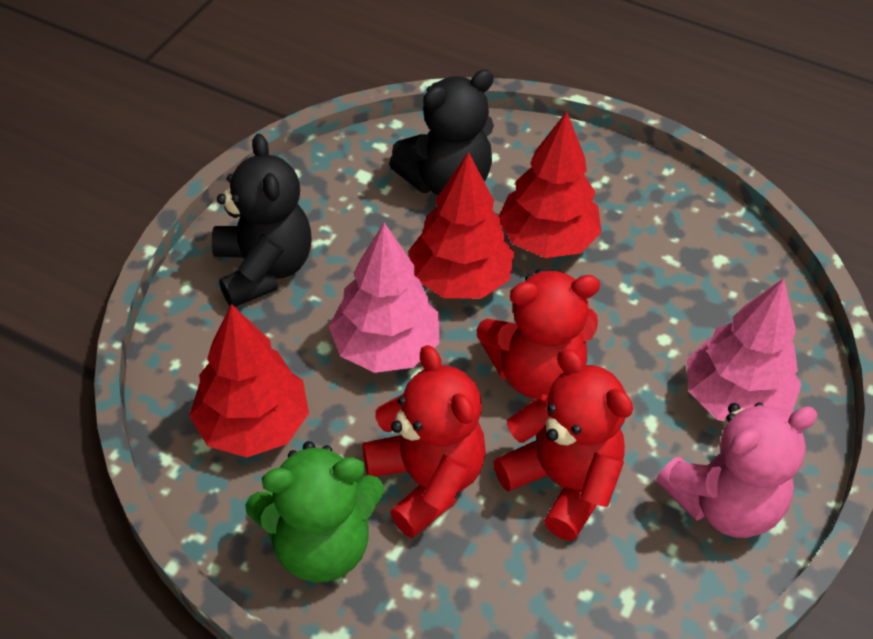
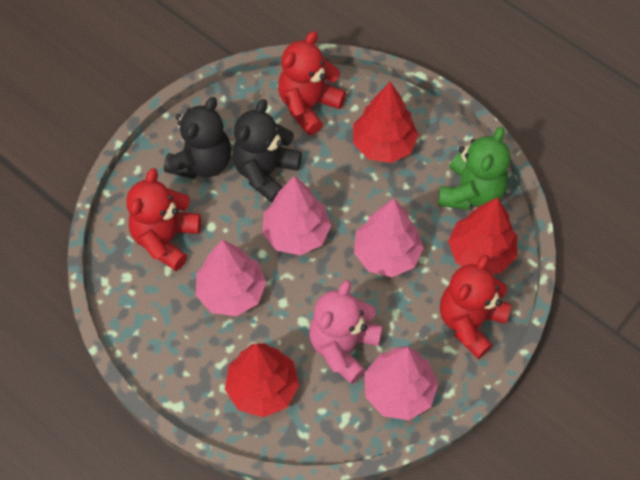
pink tree: [329,223,439,373] [687,278,802,421] = 2 -> [196,239,266,316] [262,176,331,255] [354,199,424,277] [365,346,438,420] = 4

